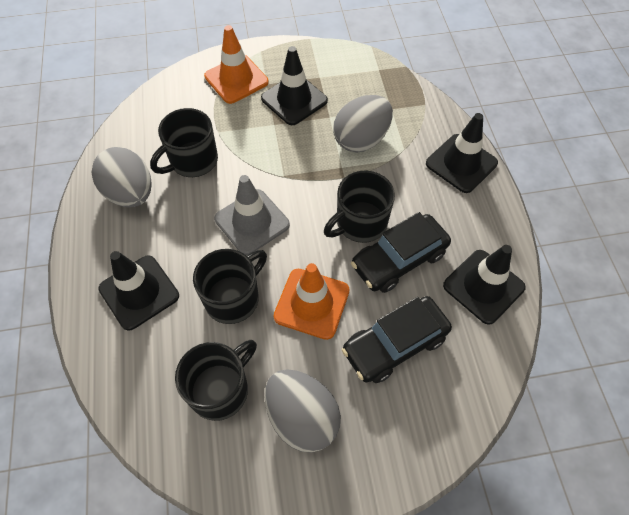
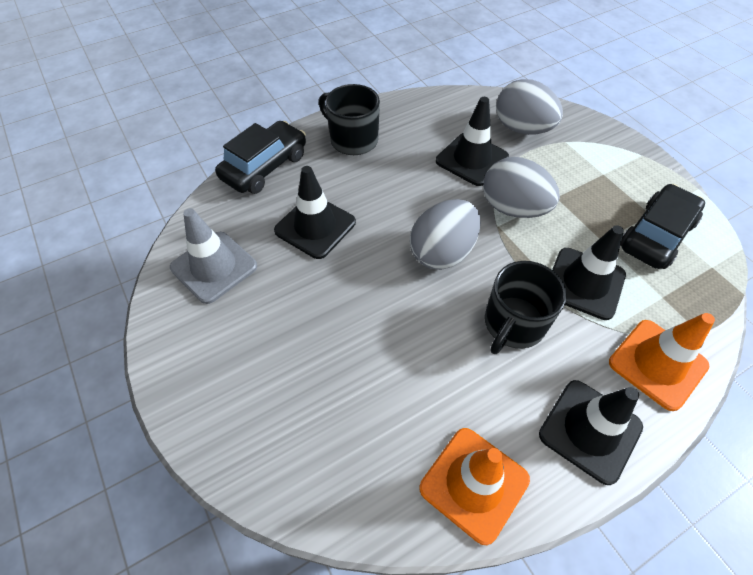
black mug: [150,108,218,177] [175,340,257,421] [193,249,267,324] [324,171,395,243] = 4 -> [319,84,380,155] [485,261,567,354] = 2

